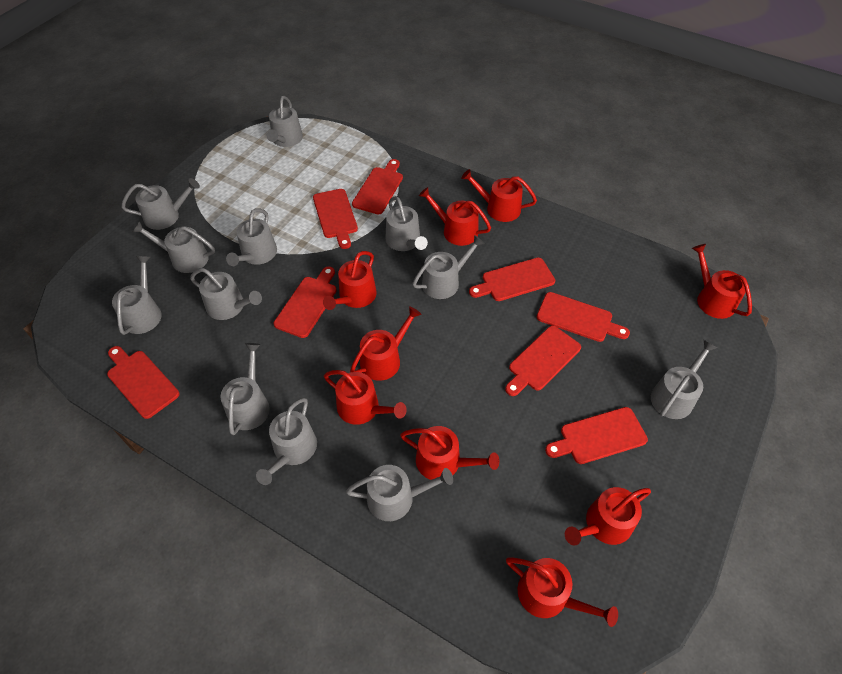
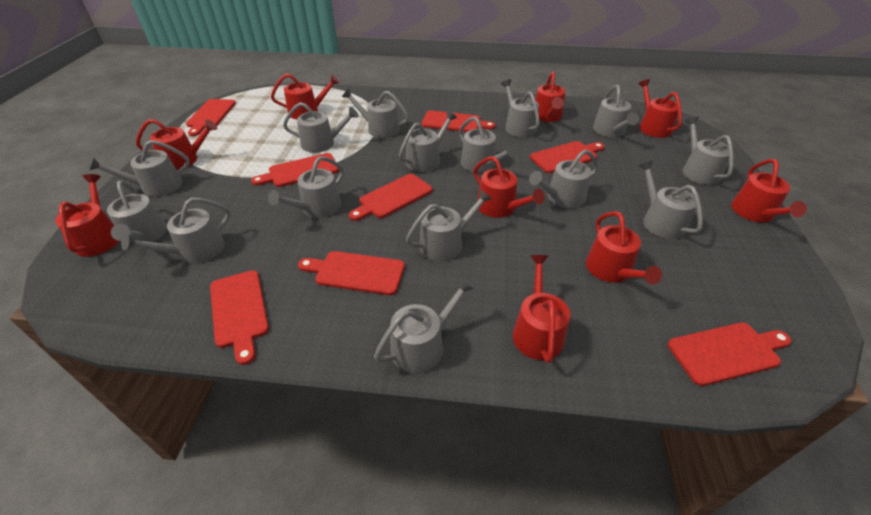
grey watering can: [112,256,162,335] [121,178,200,230] [133,221,215,273] [190,268,262,320] [220,343,270,435] [226,208,277,266] [256,398,317,485] [267,96,303,147] [346,465,453,521] [386,196,428,251] [412,235,485,299] [651,340,717,419] = 12 -> [89,140,190,197] [107,181,167,242] [121,198,230,263] [268,156,344,218] [283,102,359,153] [342,88,409,138] [374,277,475,373] [399,111,457,172] [406,190,492,261] [459,116,518,173] [501,79,540,137] [529,149,598,208] [593,85,639,137] [638,161,703,239] [683,117,734,185] = 15

